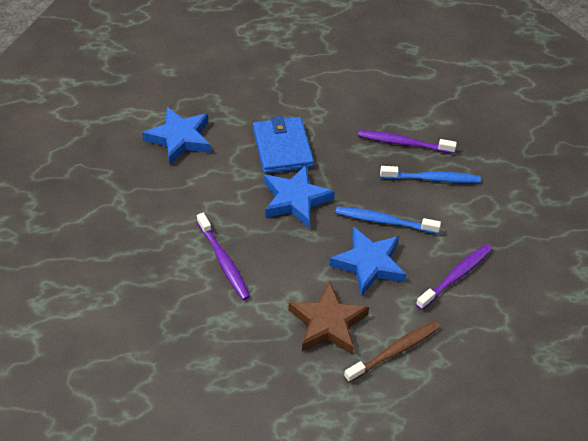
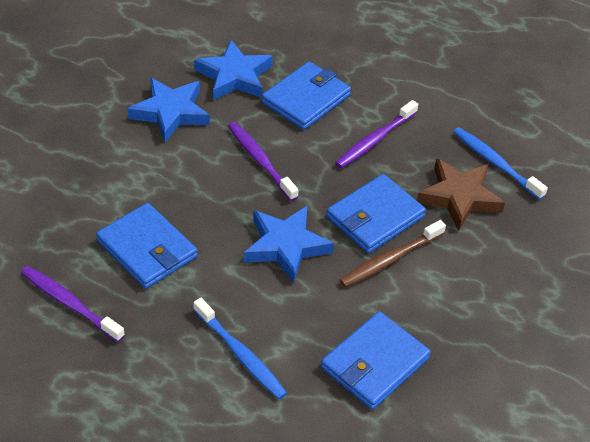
blue wallet: [253,116,314,174] = 1 -> [96,203,198,289] [262,62,351,130] [321,311,431,410] [326,174,426,253] = 4

